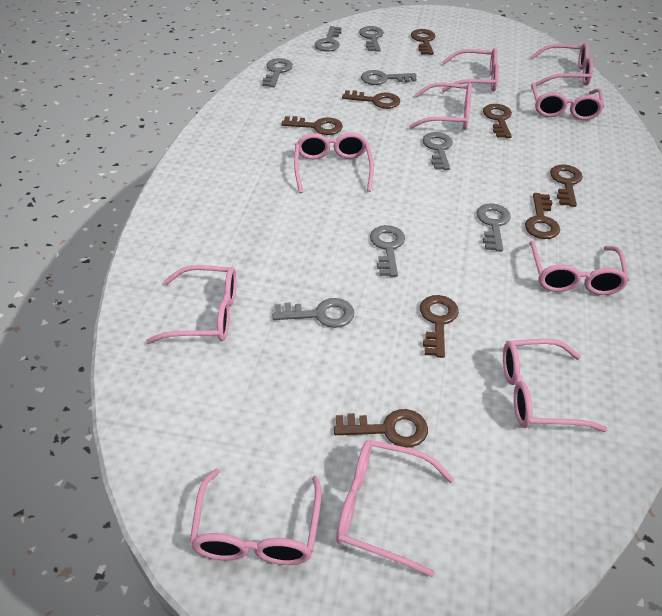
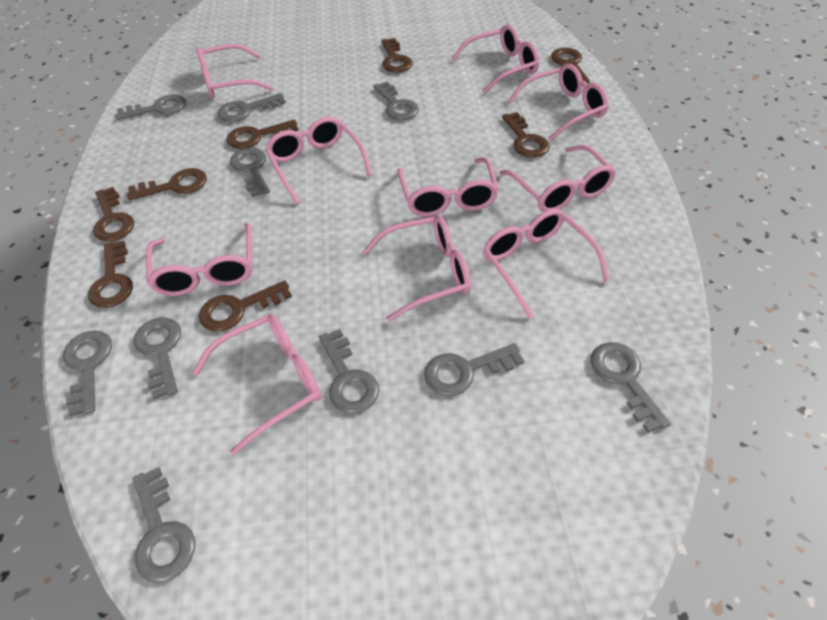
grey key: [262,58,293,87] [272,298,354,328] [314,26,342,52] [359,26,384,52] [361,70,417,85] [370,225,405,277] [422,132,453,170] [476,203,511,252] = 8 -> [63,331,112,417] [116,94,186,120] [133,467,195,583] [134,317,181,400] [217,93,286,122] [230,148,270,197] [319,329,379,413] [373,81,419,120] [424,343,524,396] [591,342,671,433] = 10

